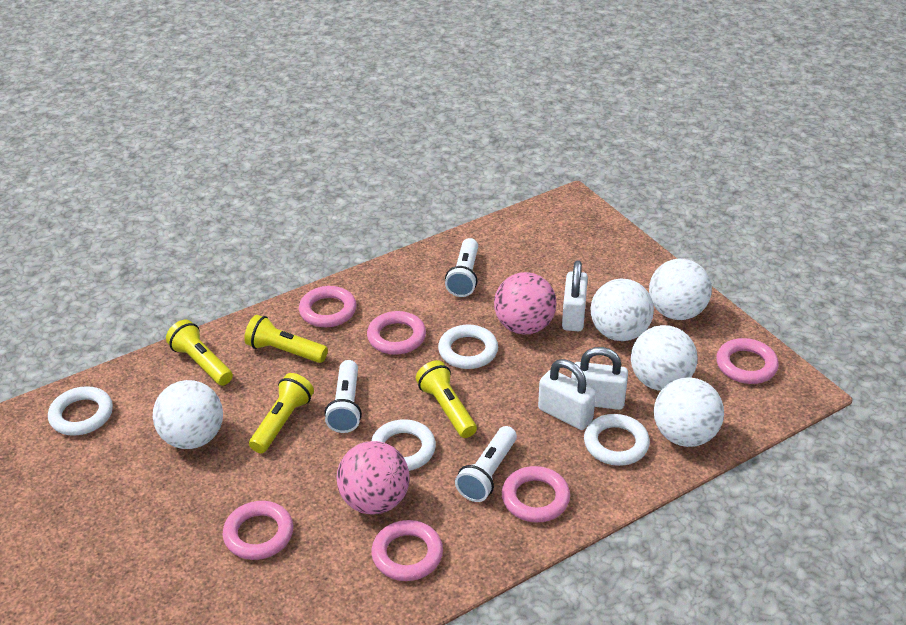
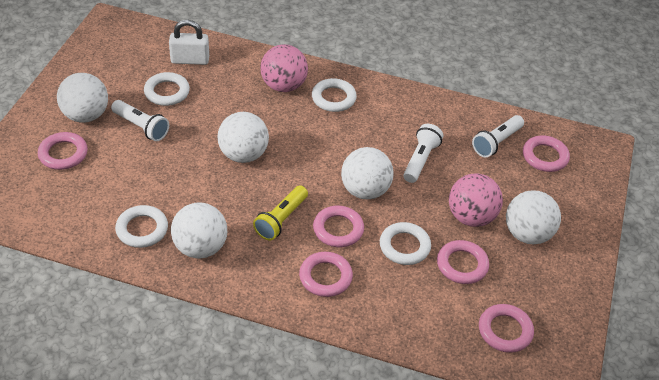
white padlock: [538,359,596,430] [562,260,588,331] [571,347,628,410] = 3 -> [169,20,209,65] = 1
yellow flashlight: [166,320,233,386] [244,315,328,363] [249,373,314,453] [416,360,477,438] = 4 -> [253,185,308,240] = 1

